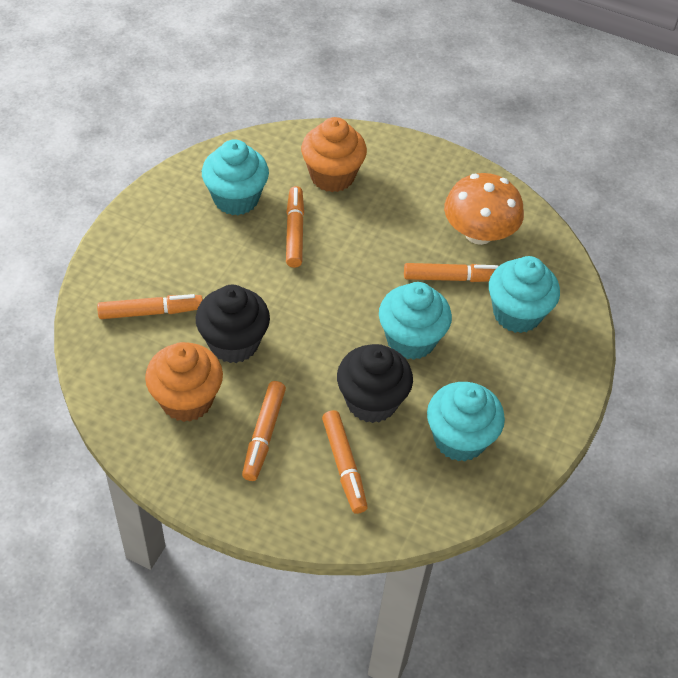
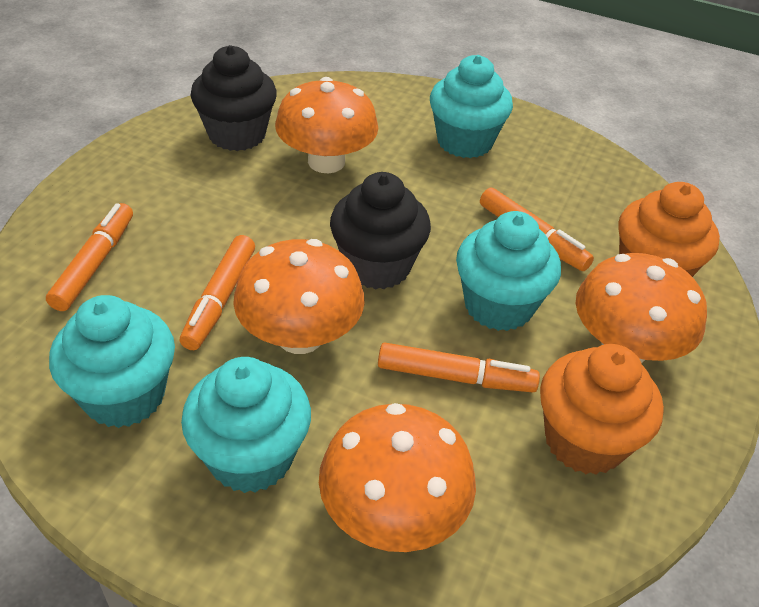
orange marker: [97,294,203,319] [242,381,286,481] [286,186,304,268] [322,410,368,514] [404,263,499,282] = 5 -> [46,203,133,311] [180,235,255,350] [378,343,540,392] [480,187,594,271] = 4
orange mushroom: [444,173,524,245] = 1 -> [233,239,365,354] [275,77,378,173] [319,403,476,552] [576,253,707,363] = 4

